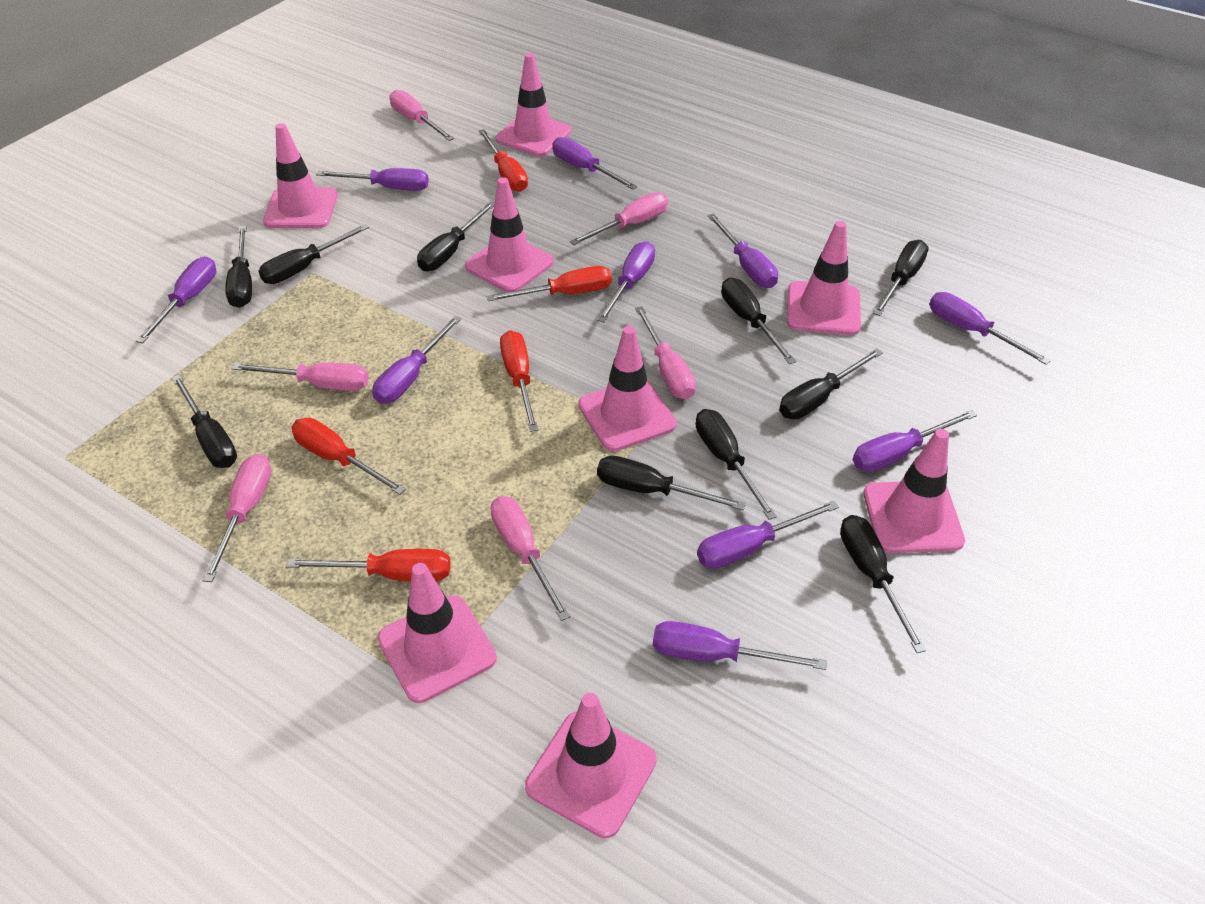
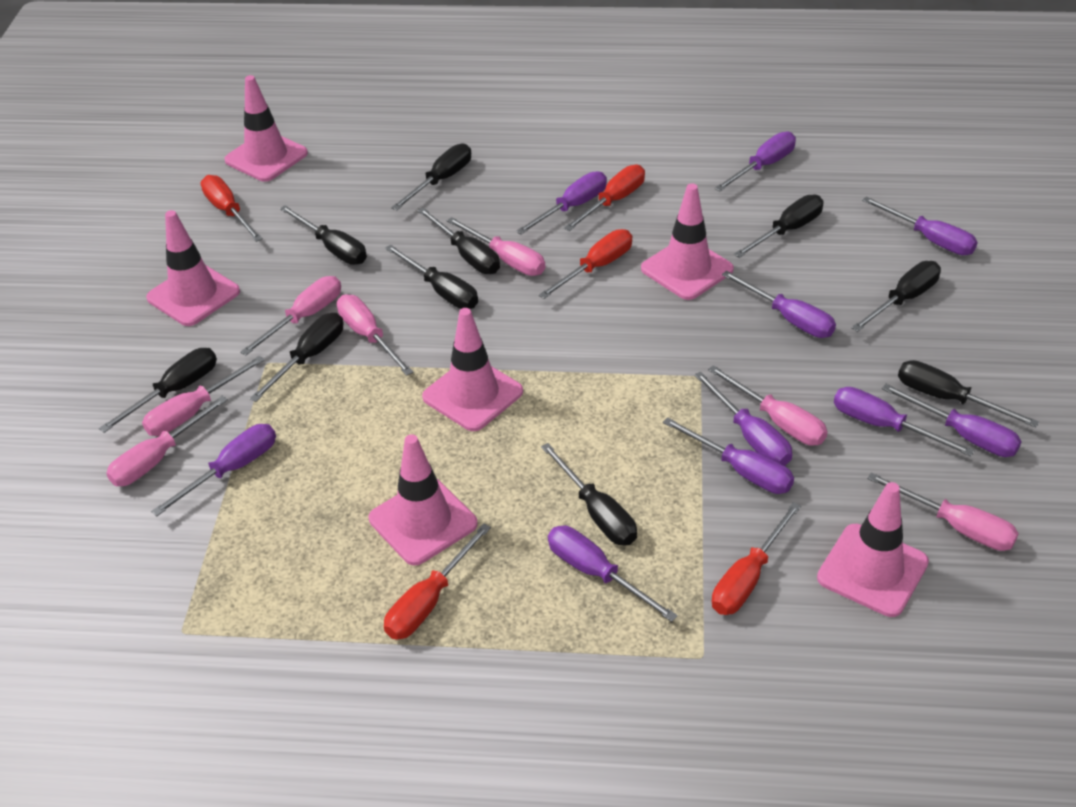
pink screwdriver: [202,454,271,582] [232,362,369,391] [390,90,454,141] [490,496,570,621] [570,192,668,245] [635,306,696,400] = 6 -> [106,396,228,486] [142,356,264,436] [240,276,341,356] [337,294,413,376] [447,217,545,276] [708,365,828,446] [867,473,1019,551] = 7
pink traffic cone: [263,123,338,228] [378,563,497,703] [465,177,554,292] [496,53,571,157] [525,693,657,838] [579,326,677,451] [787,221,861,335] [863,429,965,553] = 8 -> [146,210,240,326] [224,75,308,182] [369,434,478,565] [422,308,523,431] [641,183,734,300] [817,482,929,617] = 6

